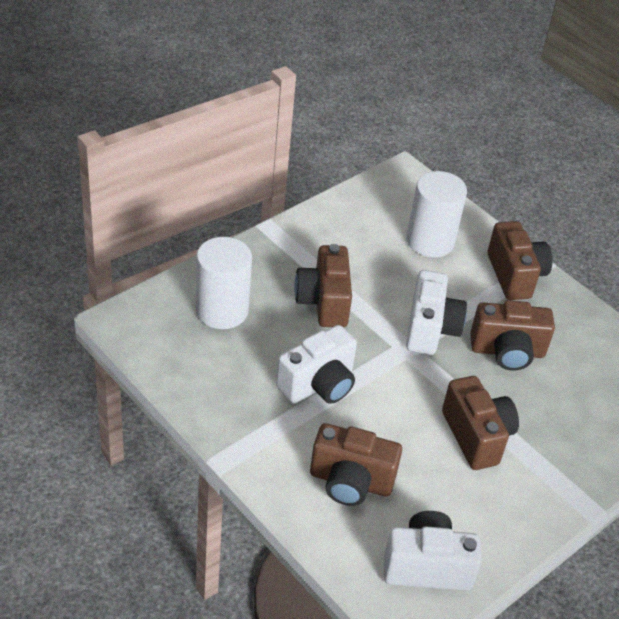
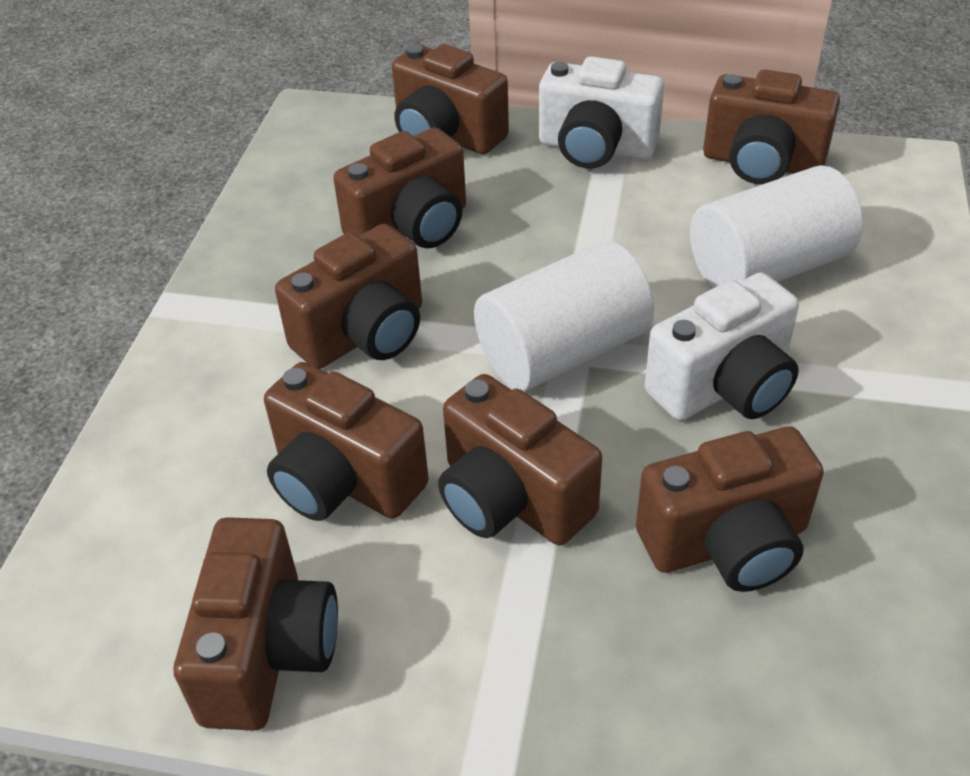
brown camera: [294,244,352,327] [310,423,402,506] [442,376,519,470] [470,300,555,371] [488,221,552,300] = 5 -> [174,517,338,731] [264,362,429,521] [275,224,422,369] [333,127,466,248] [392,44,509,154] [438,374,602,545] [636,426,824,592] [703,69,840,184] = 8
white camera: [276,325,357,404] [384,511,482,591] [406,270,467,355] = 3 -> [539,56,664,169] [645,272,799,421] = 2

